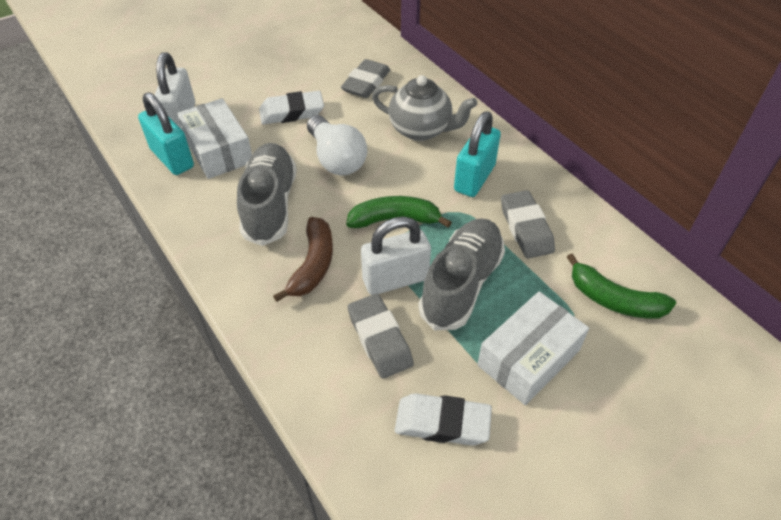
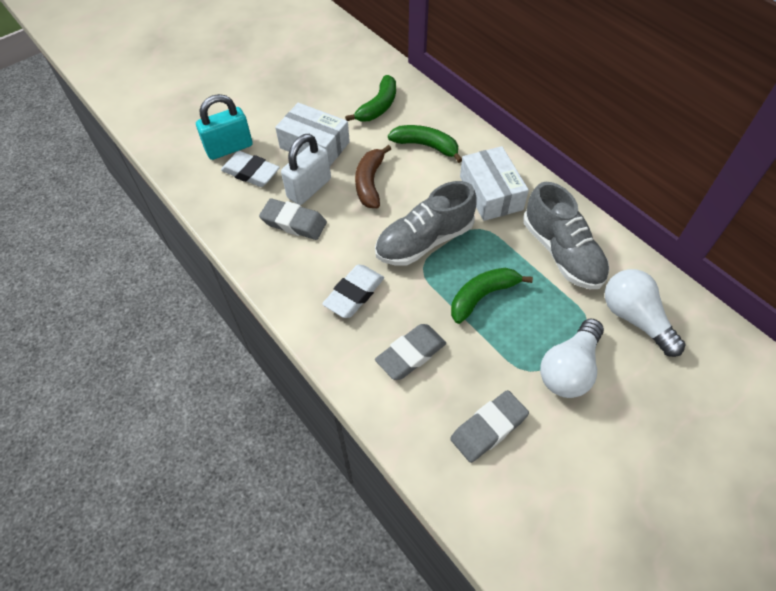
green banana: [346,196,452,228] [567,253,676,318] = 2 -> [345,75,396,122] [388,125,462,163] [451,268,533,324] = 3
grey teapot: [372,75,477,141] = 1 -> none = 0
turquoise padlock: [138,92,194,175] [454,111,501,197] = 2 -> [196,94,253,160] = 1
white light bulb: [307,115,367,175] = 1 -> [540,319,604,398] [605,269,686,357] = 2
white padlock: [155,52,195,130] [361,216,431,295] = 2 -> [281,134,331,205] = 1

